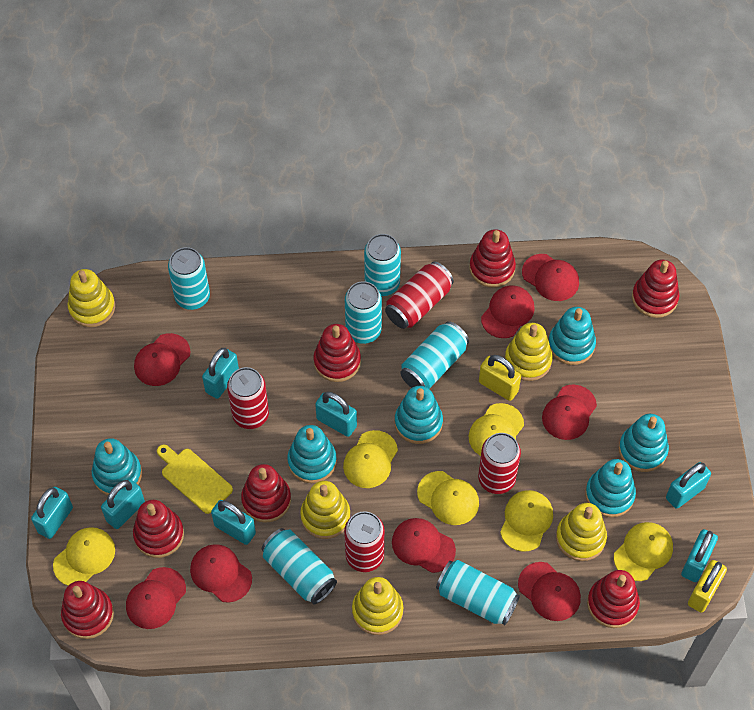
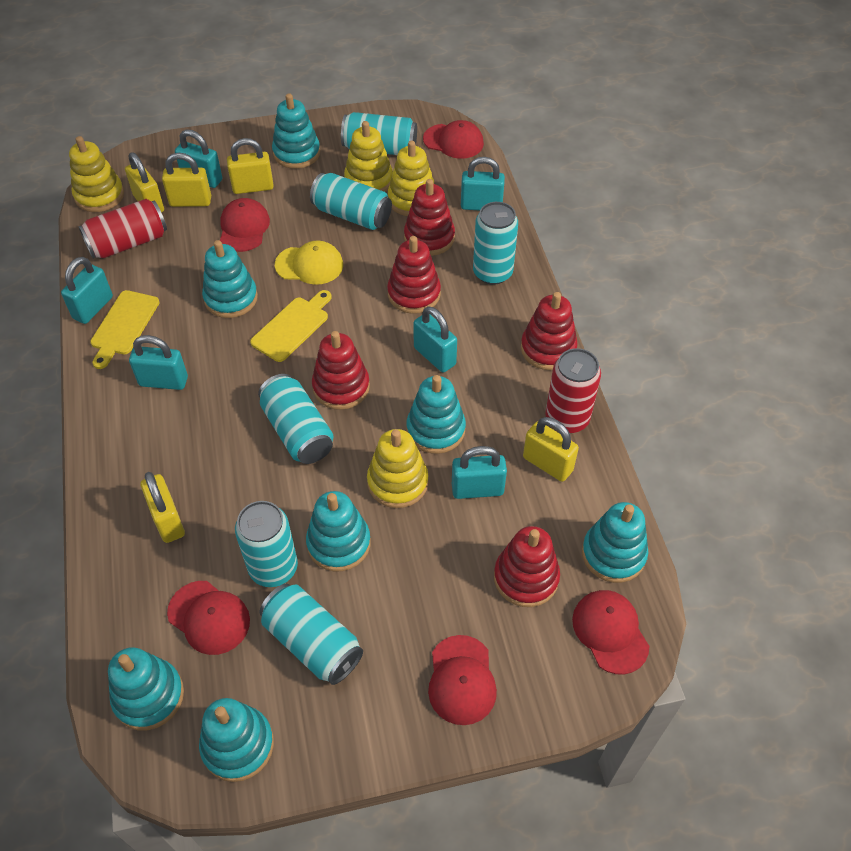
red can: [227,367,269,429] [344,511,385,572] [385,261,454,329] [478,433,521,494] = 4 -> [78,199,167,258] [545,348,601,433] = 2
red cap: [126,567,186,629] [134,333,190,386] [190,544,252,603] [392,518,456,573] [481,285,535,338] [518,562,581,621] [522,254,579,301] [542,384,597,440] = 8 -> [167,581,250,655] [220,198,270,252] [423,120,484,159] [428,635,497,725] [572,590,650,674] = 5
red stacking toy: [61,581,114,639] [133,500,184,558] [241,464,291,523] [314,324,361,382] [470,229,516,288] [587,570,640,628] [632,260,679,318] = 7 -> [312,331,370,410] [387,236,441,314] [404,179,455,256] [494,526,560,607] [521,292,578,370] = 5
turquoise padlock: [31,487,73,539] [101,479,145,529] [202,348,239,399] [211,500,256,545] [315,392,357,437] [666,462,711,509] [681,529,718,582] = 7 -> [61,257,113,324] [129,335,188,390] [175,129,222,188] [413,306,457,373] [452,446,507,499] [461,157,505,211] = 6
turquoise stacking toy: [92,438,142,495] [288,425,337,483] [395,386,443,444] [548,307,596,365] [585,459,636,517] [619,414,669,472] = 6 -> [108,647,184,730] [199,698,274,782] [202,240,258,318] [272,93,320,169] [306,491,371,571] [407,375,466,454] [582,502,648,583] = 7
yellow cap: [53,527,115,585] [343,430,398,488] [417,471,479,525] [468,403,524,456] [500,490,553,552] [614,522,673,581] = 6 -> [275,241,343,285] = 1
yellow cutting board: [157,444,233,514] = 1 -> [90,290,160,369] [250,290,332,362] = 2
yellow padlock: [479,355,521,401] [688,560,727,613] = 2 -> [125,152,164,213] [141,472,185,543] [162,153,211,207] [227,138,274,194] [523,417,579,482] = 5
yellow stacking toy: [67,269,115,327] [300,481,350,539] [352,577,403,635] [505,323,553,381] [556,503,607,561] = 5 -> [69,136,124,212] [344,121,393,192] [367,429,428,508] [388,140,434,216] = 4

